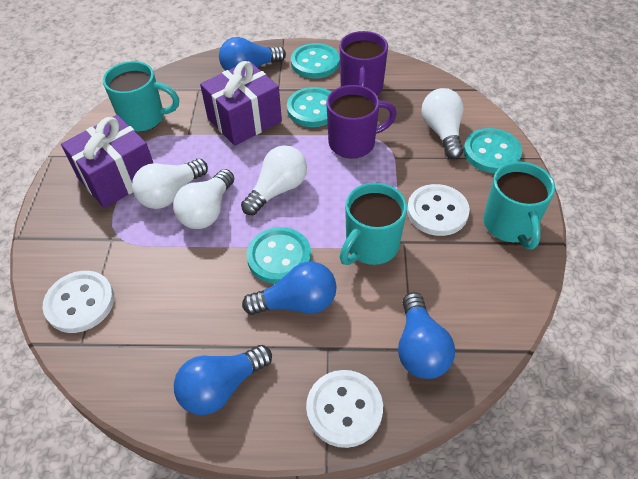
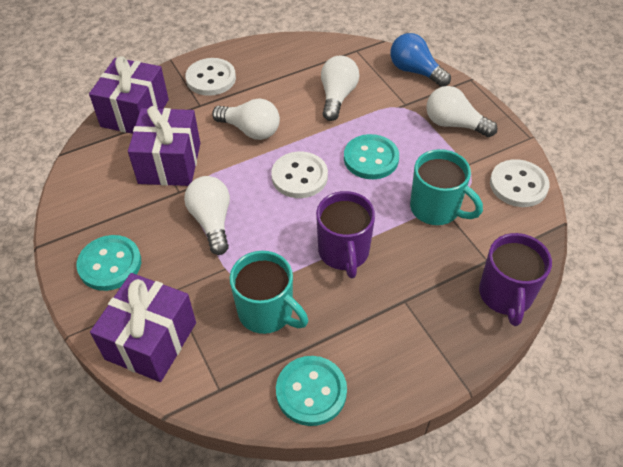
blue light bulb: [174,345,272,415] [219,37,286,71] [242,262,337,315] [398,292,455,379] = 4 -> [390,33,451,87] = 1
purple gift: [61,115,153,208] [200,61,282,146] = 2 -> [89,56,169,134] [90,273,196,382] [128,106,200,186] = 3
turquoise button: [247,227,311,284] [287,87,331,127] [291,43,340,79] [463,128,522,173] = 4 -> [76,235,141,291] [276,356,347,426] [344,134,399,179] = 3
turquoise mug: [103,61,179,132] [340,183,407,265] [483,162,555,249] = 3 -> [230,251,308,334] [410,149,483,225] = 2

